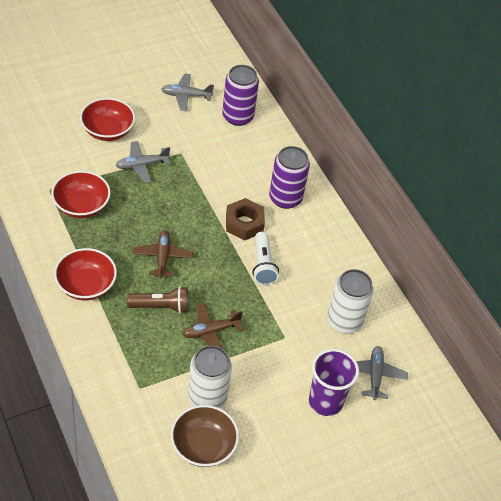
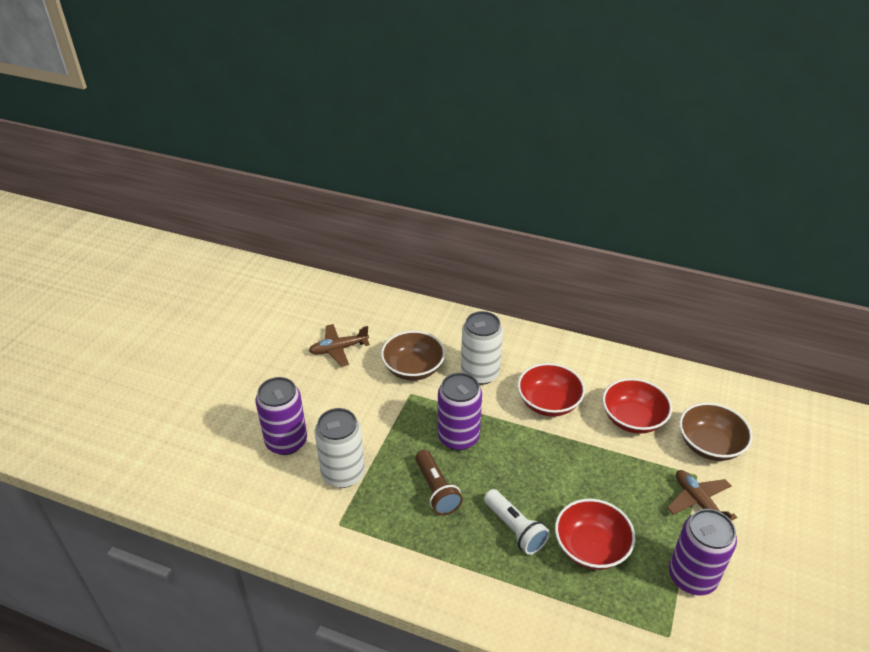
brown bowl: [171,405,239,467] = 1 -> [381,331,445,381] [679,403,753,461] = 2
brown nut: [226,198,265,240] = 1 -> none = 0
grey plane: [116,141,170,183] [161,74,214,111] [356,346,408,400] = 3 -> none = 0
purple can: [222,65,259,126] [269,146,310,209] = 2 -> [255,377,307,455] [438,373,482,450] [669,509,737,595] = 3
purple cup: [309,349,359,416] = 1 -> none = 0

